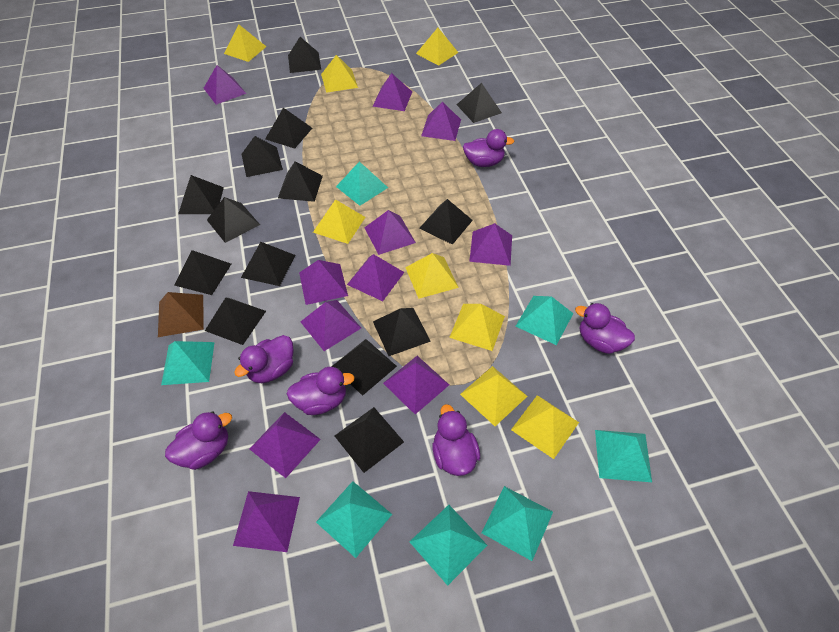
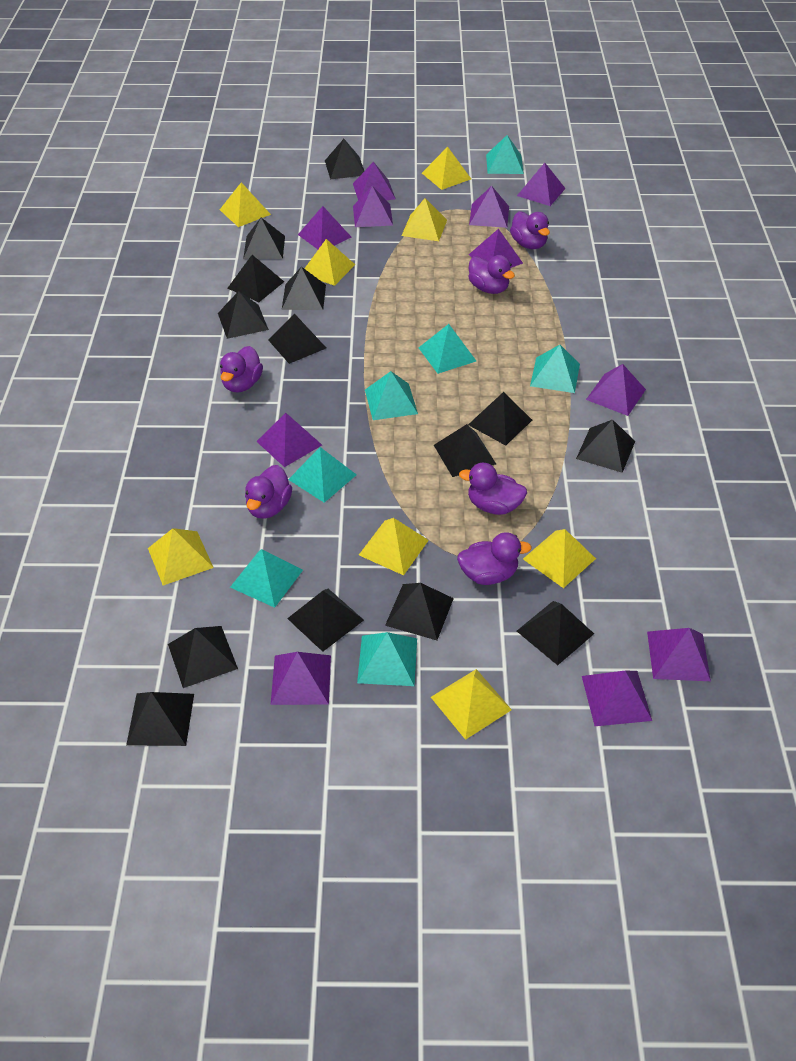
brown pyramid: [158,292,204,337] = 1 -> none = 0

